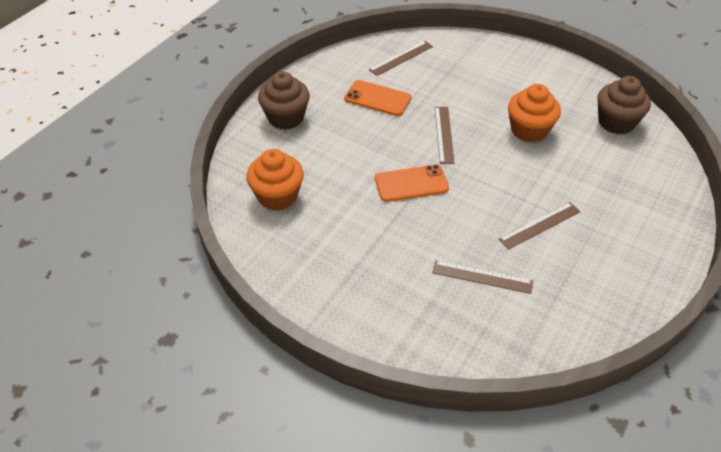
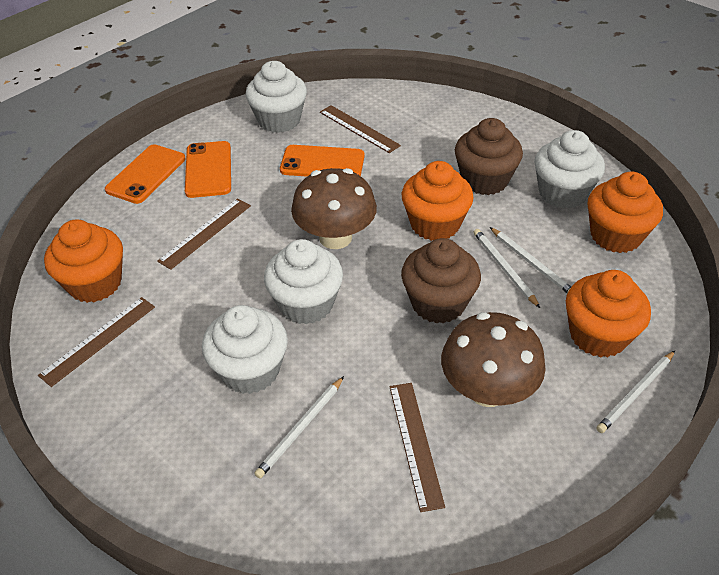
brown mushroom: none = 0 -> [291,168,377,249] [441,312,546,407] = 2
orange cupcake: [246,149,304,211] [508,84,561,143] = 2 -> [44,219,123,303] [402,161,474,241] [566,270,651,358] [588,172,663,253] = 4
orange phone: [344,80,412,116] [375,164,449,202] = 2 -> [105,144,185,204] [185,141,231,198] [280,145,365,177] = 3
white cupcake: none = 0 -> [202,305,288,394] [245,61,307,133] [264,239,343,324] [534,130,605,209] = 4
white pencil: none = 0 -> [254,376,344,479] [473,229,540,308] [490,227,571,293] [596,351,675,433] = 4

